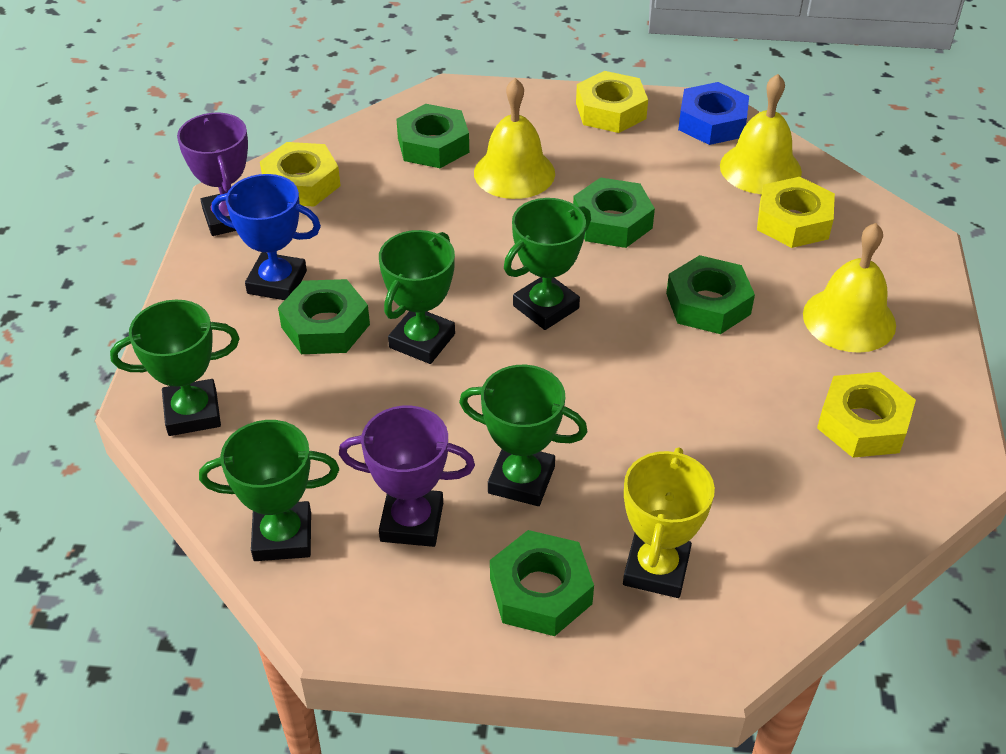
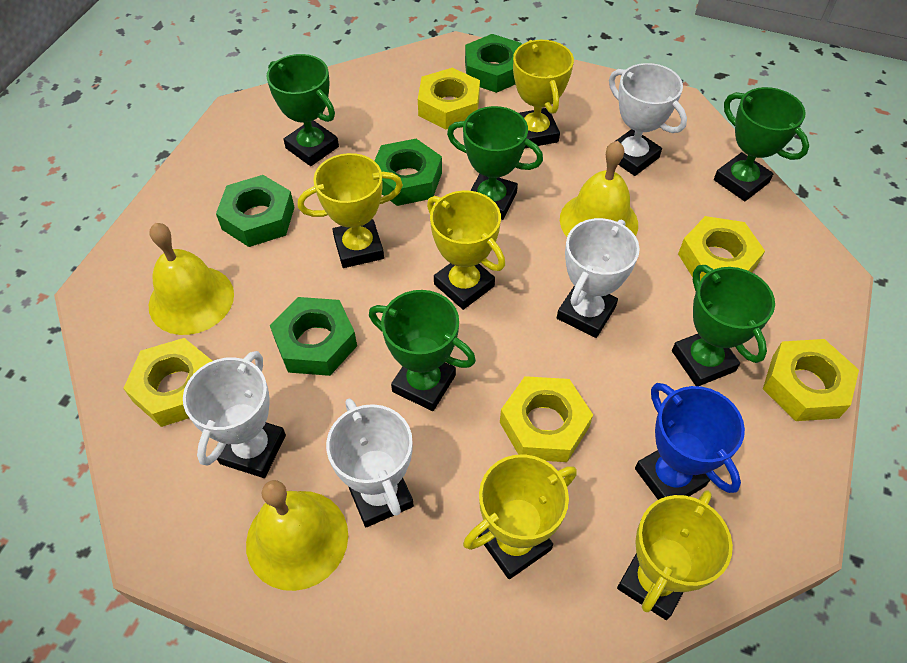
blue nut: [678,82,749,145] = 1 -> none = 0
green nut: [278,279,370,354] [396,104,469,168] [490,530,594,636] [573,177,655,248] [666,255,755,334] = 5 -> [216,175,295,247] [270,297,357,376] [374,139,442,206] [465,34,522,93] = 4
purple trophy: [177,113,248,236] [339,406,475,547] = 2 -> none = 0
white trophy: none = 0 -> [183,351,286,478] [326,399,414,527] [557,218,640,338] [609,63,687,176] = 4
yellow nut: [260,142,341,207] [576,71,648,133] [757,177,835,248] [817,372,916,458] = 4 -> [123,338,212,427] [418,68,480,129] [500,376,593,462] [678,216,765,280] [763,339,859,421] = 5
yellow trophy: [623,447,715,598] = 1 -> [298,153,403,268] [427,190,505,310] [463,454,577,579] [513,40,574,148] [617,490,733,620] = 5

